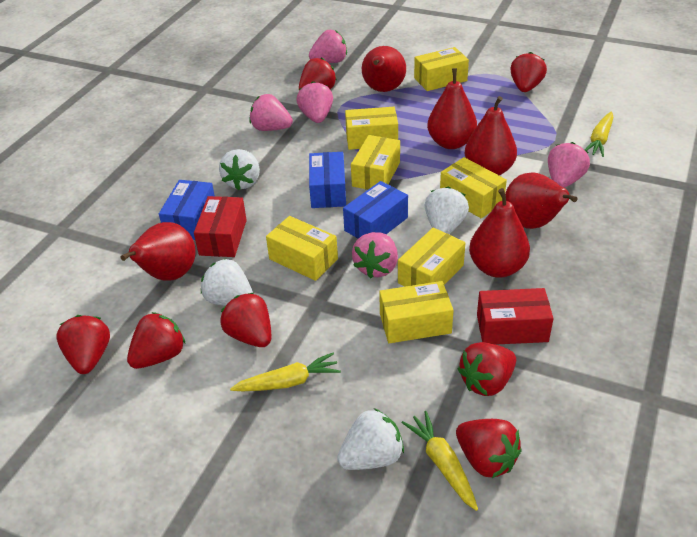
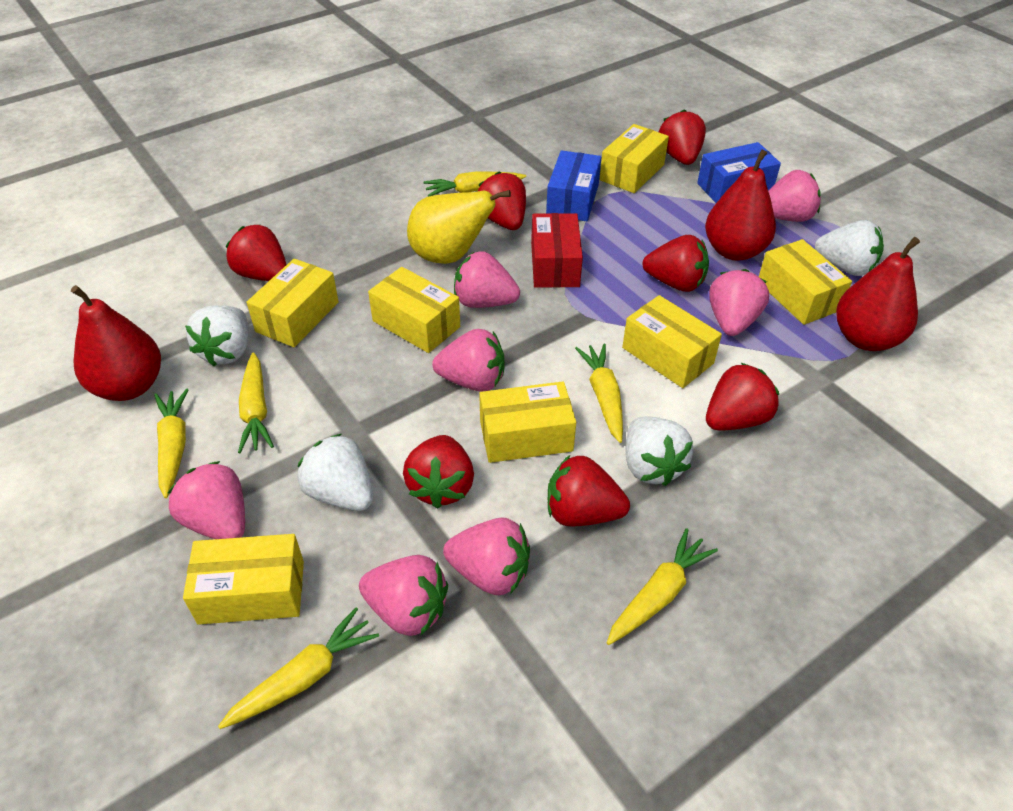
blue box: [159,180,215,240] [309,152,346,208] [343,181,408,238] = 3 -> [546,150,601,221] [697,142,781,203] = 2
pink strawberry: [249,94,293,131] [297,81,333,123] [309,30,347,63] [352,232,398,279] [548,142,590,188] = 5 -> [168,461,245,539] [359,555,448,636] [432,329,505,392] [443,517,530,596] [454,251,520,308] [709,269,769,336] [768,170,821,222] = 7
red box: [194,196,247,257] [477,288,554,345] = 2 -> [531,213,583,288] = 1
red pear: [120,222,196,281] [362,46,406,92] [427,68,477,149] [465,96,517,175] [469,188,530,278] [505,172,578,229] = 6 -> [71,285,161,401] [705,150,776,261] [836,237,920,351] = 3
yellow carrot: [230,353,341,391] [401,411,478,511] [585,112,614,157] = 3 -> [154,388,189,498] [218,608,379,729] [238,352,274,453] [424,171,526,197] [575,344,623,443] [607,528,718,645] = 6
yellow pear: none = 0 -> [407,190,511,264] = 1

